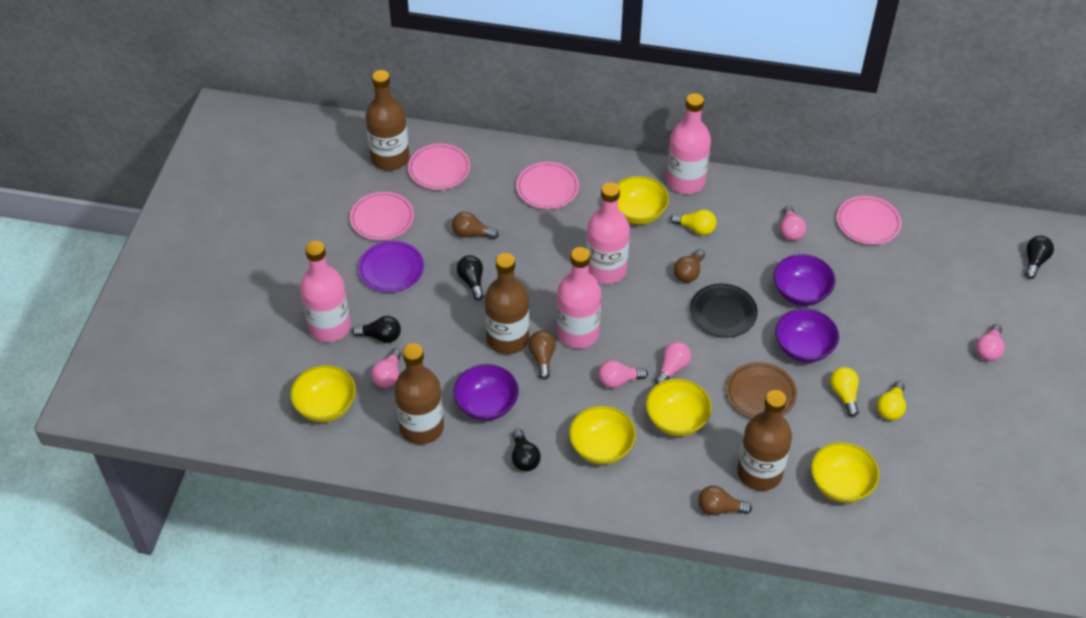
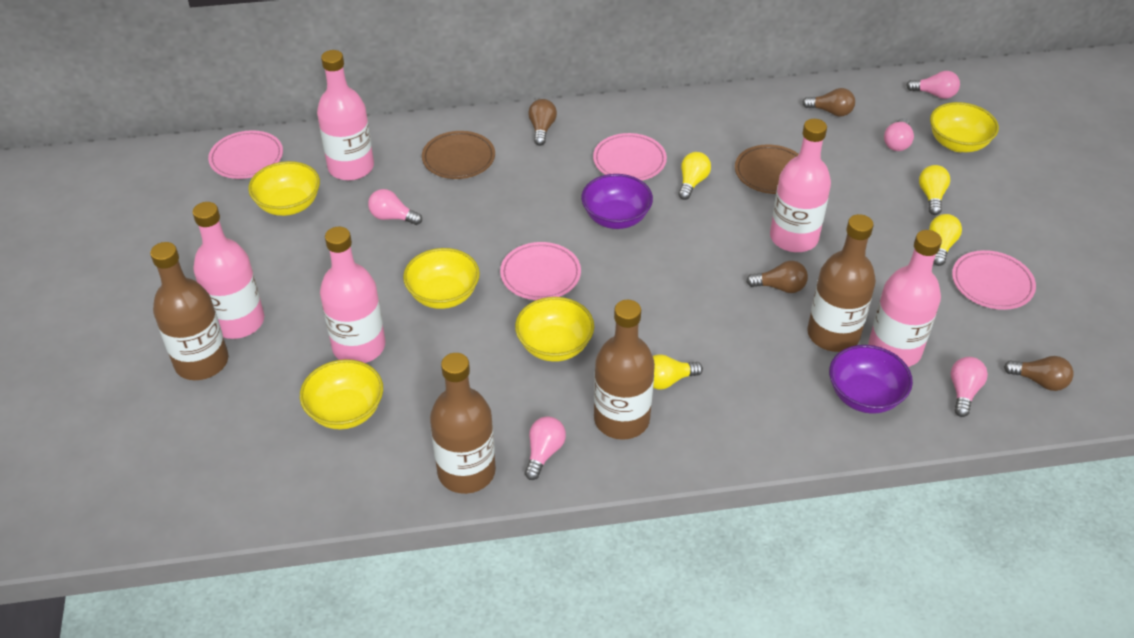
black light bulb: [352,316,401,343] [457,255,484,301] [512,429,541,471] [1025,236,1054,279] = 4 -> none = 0
black plate: [690,283,758,338] = 1 -> none = 0
brown plate: [726,362,797,419] = 1 -> [422,131,495,179] [735,144,799,194] = 2
pink bottle: [300,241,351,342] [557,247,601,349] [586,182,630,284] [666,93,711,194] = 4 -> [193,202,264,339] [317,50,374,181] [320,227,385,363] [770,119,831,252] [868,230,942,367] = 5
purple bowl: [453,364,519,421] [773,254,835,306] [775,308,839,363] = 3 -> [581,174,653,229] [829,345,913,414] = 2
purple plate: [358,241,424,293] = 1 -> none = 0
yellow light bulb: [670,209,717,235] [830,367,859,417] [877,381,906,420] = 3 -> [653,354,703,389] [678,152,711,200] [919,165,950,215] [929,214,962,266] = 4

